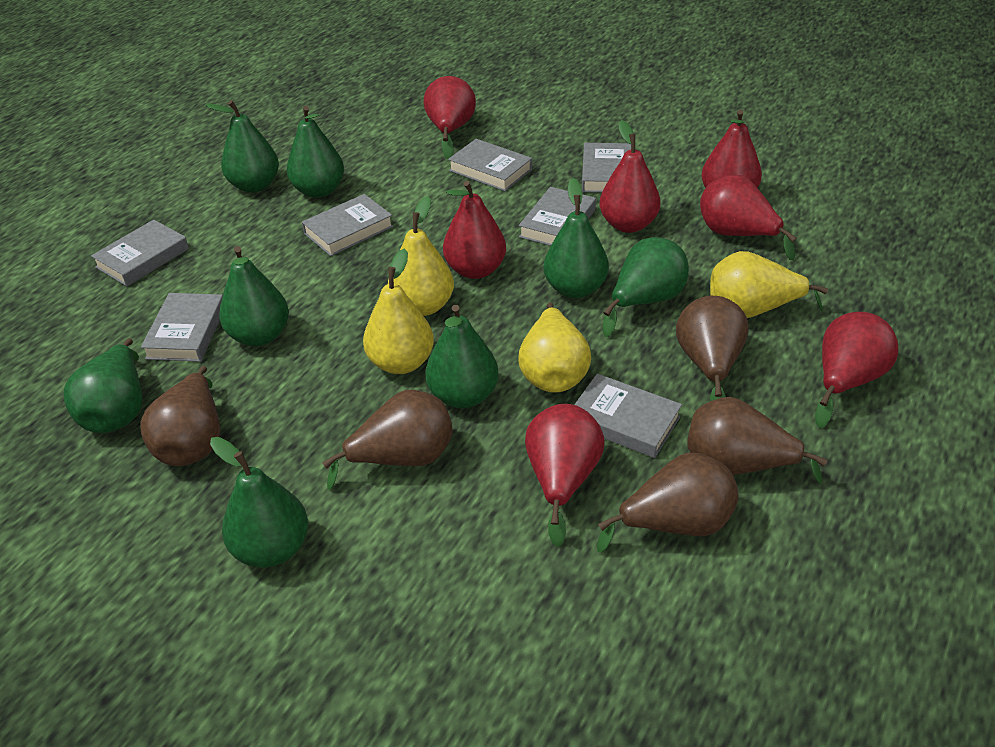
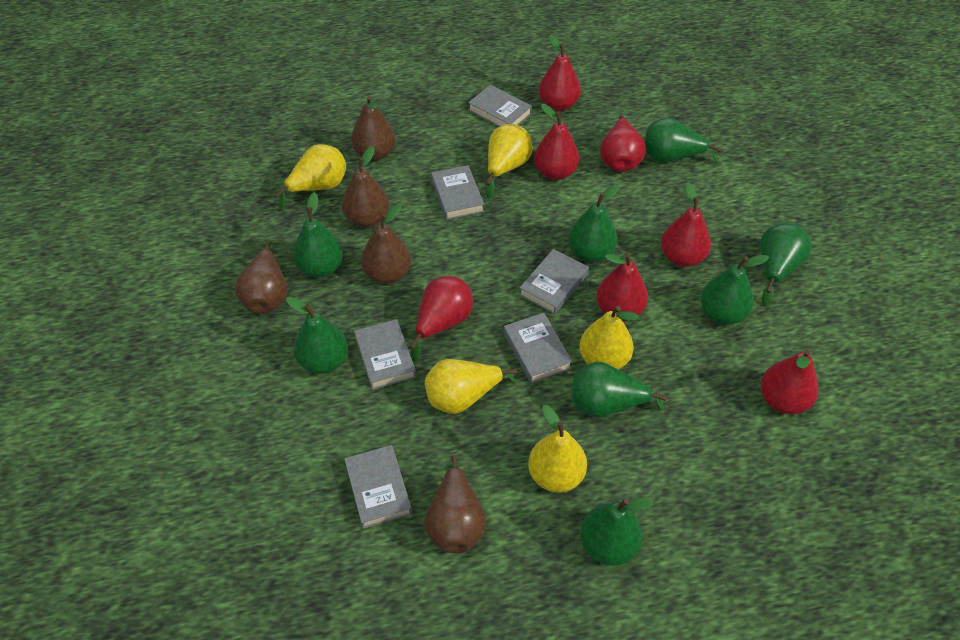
grey book: [91,220,189,286] [141,293,223,362] [302,194,394,256] [448,139,532,191] [519,187,596,246] [574,374,682,458] [582,143,631,193] = 7 -> [344,445,412,529] [354,319,416,390] [431,165,484,220] [468,85,532,127] [504,313,573,383] [519,249,589,314] = 6
yellow pear: [363,248,434,374] [388,196,454,316] [518,302,591,393] [710,251,828,318] = 4 -> [275,144,346,211] [425,359,517,414] [485,124,533,199] [528,405,587,493] [579,306,639,370] = 5

